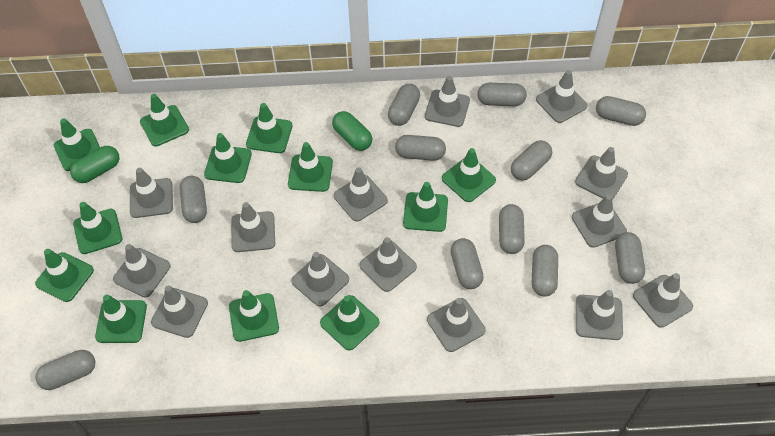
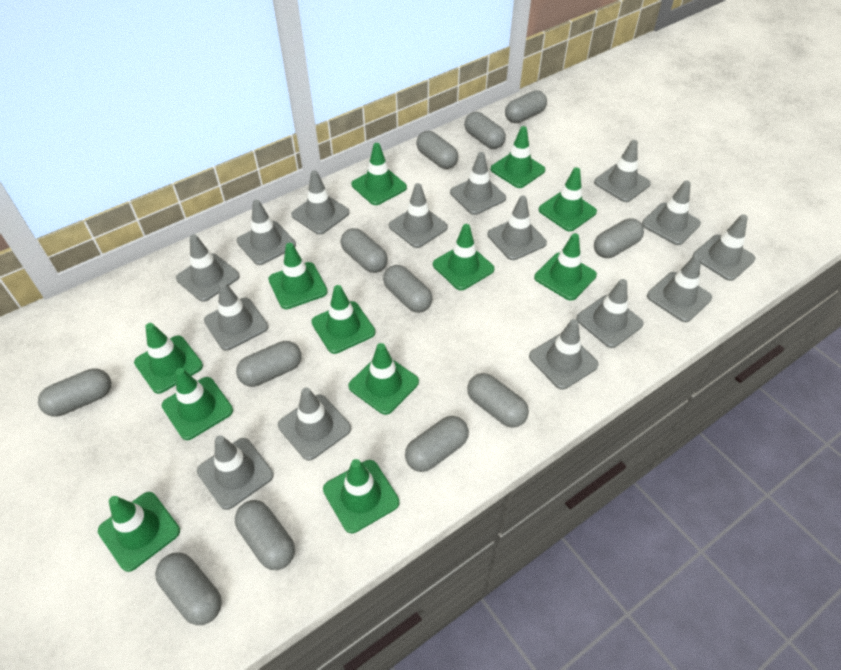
green capsule: [70,146,120,183] [332,111,372,151] = 2 -> none = 0
grey capsule: [35,350,95,390] [180,176,207,223] [388,84,420,126] [395,135,446,161] [450,238,484,289] [477,83,527,106] [499,204,525,254] [511,140,552,181] [532,245,558,296] [596,96,646,126] [615,232,645,284] = 11 -> [38,368,111,417] [155,552,222,625] [235,500,295,570] [236,341,302,387] [341,228,388,273] [383,265,433,313] [405,416,469,472] [416,131,458,169] [464,112,506,149] [467,373,529,428] [505,90,547,123] [594,218,644,258] = 12
grey traffic cone: [113,244,170,297] [130,168,173,218] [151,285,208,338] [231,202,275,252] [291,252,349,307] [334,168,388,222] [359,237,417,292] [425,76,470,127] [427,298,486,352] [536,70,588,123] [572,194,627,248] [575,147,628,200] [576,290,623,340] [633,273,693,328] = 14 -> [176,234,240,302] [197,435,274,510] [204,282,268,351] [237,200,296,265] [278,387,351,461] [291,170,350,235] [389,183,448,248] [450,152,506,215] [487,195,547,260] [529,319,599,389] [576,279,644,348] [594,140,651,202] [642,180,701,245] [647,254,712,322] [693,214,756,281] = 15

